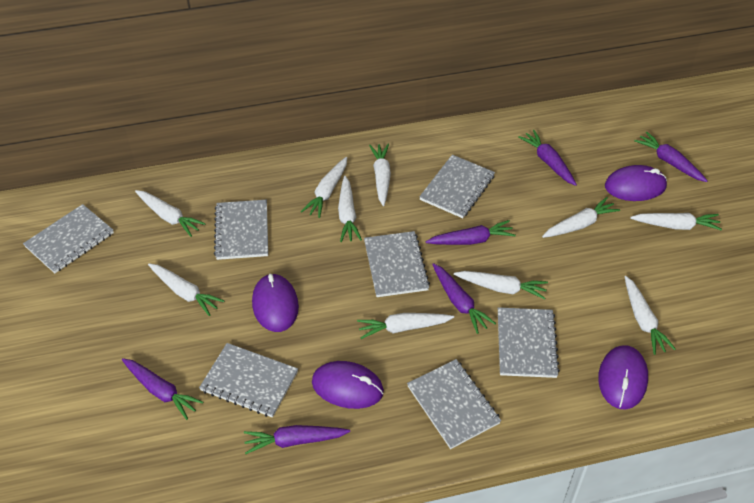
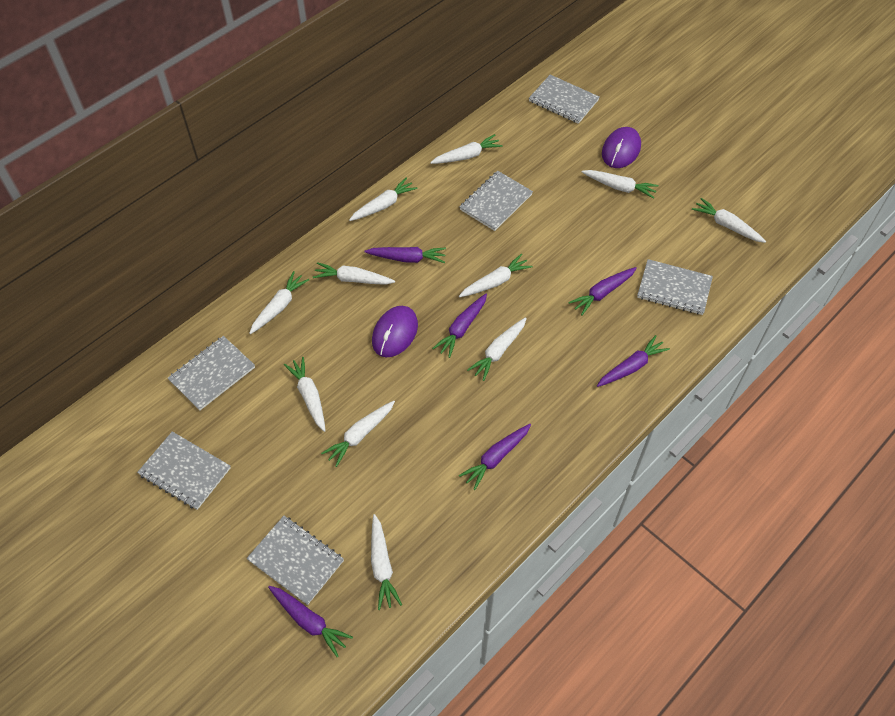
grey notebook: [23,204,114,273] [199,343,298,418] [214,200,268,260] [364,231,430,297] [407,359,501,449] [419,155,495,218] [498,307,560,378] = 7 -> [137,431,231,510] [168,336,255,411] [246,516,344,605] [460,171,533,231] [529,75,599,124] [637,259,713,315] = 6
purple mouse: [252,273,299,332] [312,361,384,409] [598,345,648,409] [605,165,667,201] = 4 -> [372,306,418,357] [602,127,641,168] = 2
white carrot: [135,190,206,237] [148,263,224,316] [301,157,347,218] [338,176,362,242] [357,313,454,339] [369,144,391,206] [454,271,548,299] [542,197,620,238] [625,276,676,355] [630,213,722,230] = 10 -> [249,271,309,334] [284,357,326,432] [313,262,395,285] [321,401,395,467] [349,178,418,221] [371,514,402,610] [430,134,503,164] [459,254,533,297] [467,317,527,381] [582,170,658,199] [692,198,766,243] = 11

